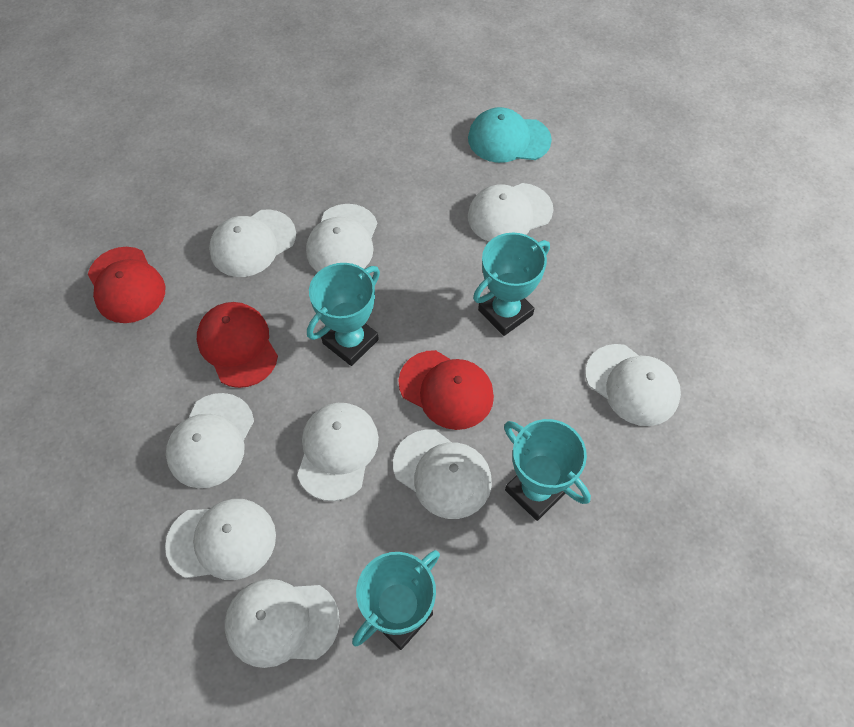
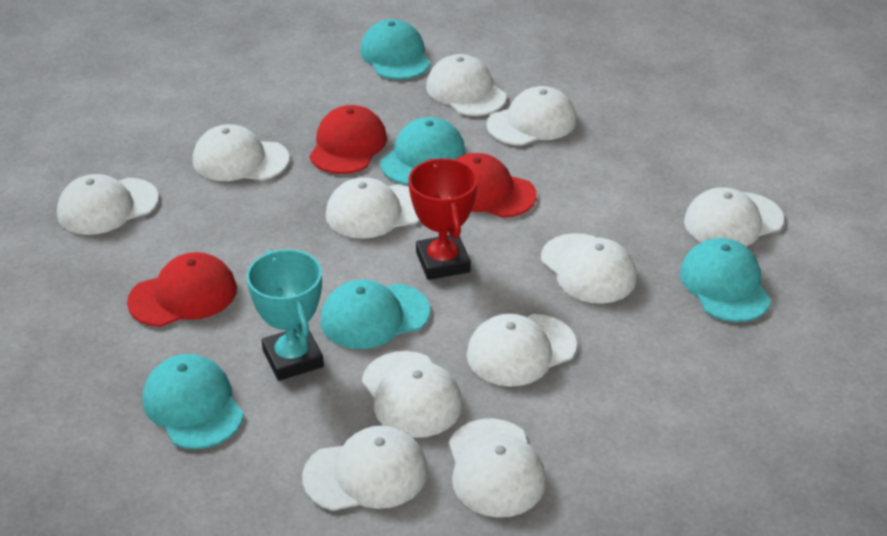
red trophy: none = 0 -> [408,158,478,280] = 1
turquoise cap: [468,107,552,163] = 1 -> [143,354,244,449] [320,279,430,349] [360,19,431,79] [380,117,465,185] [680,238,771,322] = 5
turquoise trophy: [307,263,380,366] [352,550,440,650] [473,233,550,336] [504,419,591,521] = 4 -> [246,249,324,381] = 1
white cap: [165,499,276,580] [166,393,254,488] [209,209,296,277] [225,579,340,668] [297,403,379,501] [306,204,377,272] [393,429,492,519] [468,183,553,242] [585,344,681,426] = 9 -> [57,174,159,235] [193,124,290,181] [302,426,428,511] [326,177,420,239] [362,351,463,438] [426,54,506,116] [449,418,546,518] [467,314,577,387] [486,86,577,146] [541,233,637,304] [684,187,784,246] = 11

